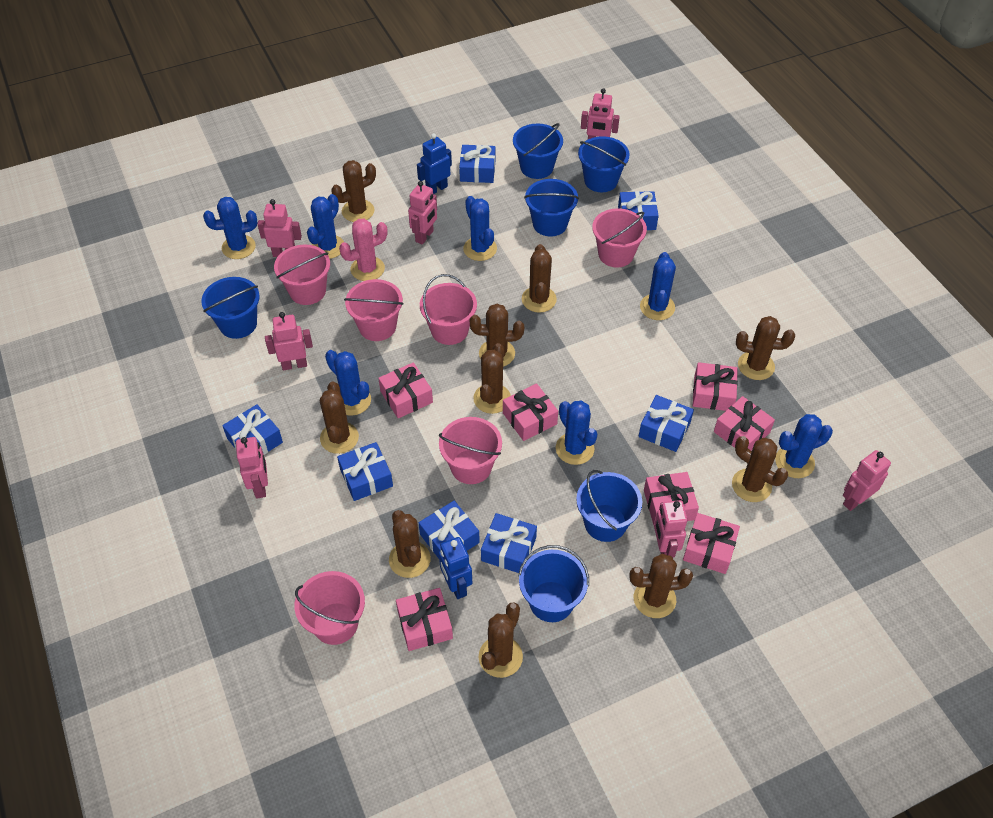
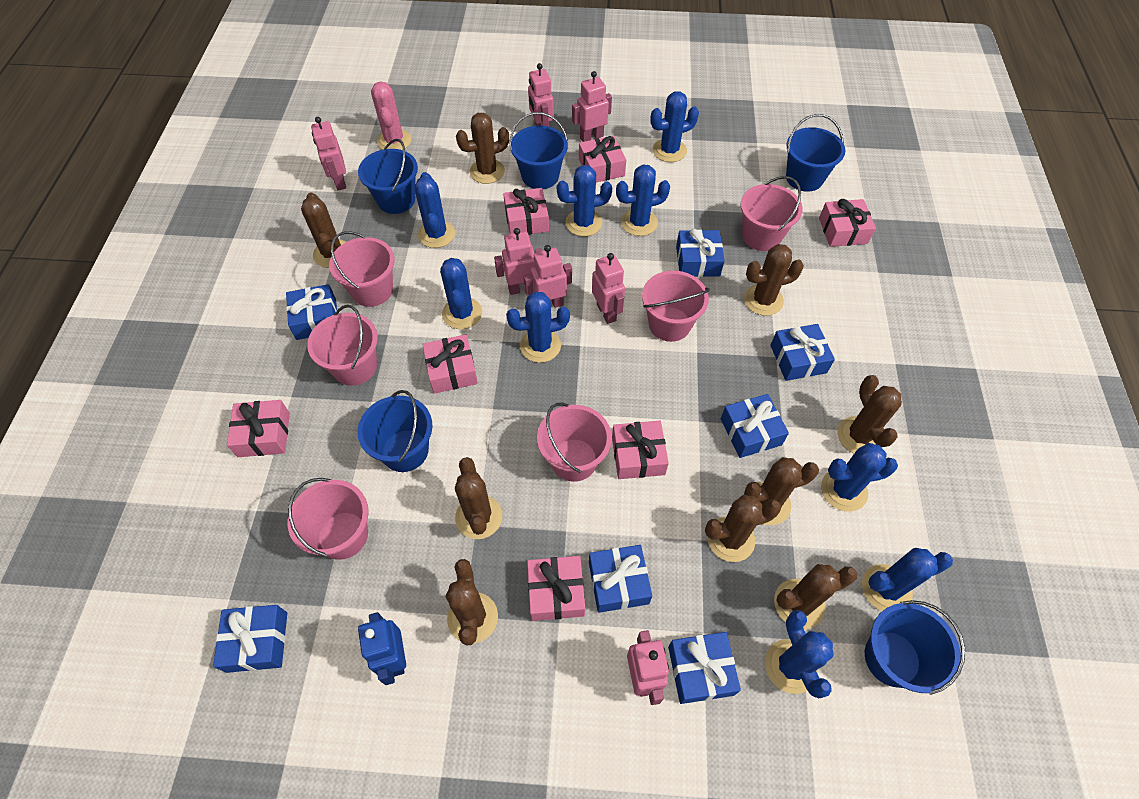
blue bucket: [201,277,259,339] [513,123,563,179] [518,545,589,622] [524,179,579,237] [576,470,642,542] [578,136,630,192] = 6 -> [357,390,432,472] [358,139,418,214] [509,112,568,189] [786,114,845,192] [865,600,965,695] = 5
blue cactus: [203,197,258,259] [307,194,344,259] [325,350,371,416] [463,196,497,261] [556,400,597,465] [640,252,676,320] [775,414,833,478] = 7 -> [414,172,455,248] [440,258,482,329] [506,291,570,363] [557,165,612,237] [616,164,670,236] [650,91,699,162] [765,610,834,698] [821,443,898,512] [862,548,953,611] = 9
blue robot: [417,133,452,194] [439,537,472,599] = 2 -> [358,612,406,685] = 1
brown cactus: [320,381,359,454] [331,160,376,222] [389,510,431,578] [470,304,524,367] [473,343,511,414] [478,602,523,678] [522,244,557,313] [629,554,693,618] [732,436,788,502] [736,316,795,380] = 10 -> [301,192,346,268] [446,559,498,646] [455,457,502,539] [456,113,509,184] [705,495,781,562] [744,244,804,316] [744,457,819,525] [774,564,857,629] [838,375,902,453] = 9

